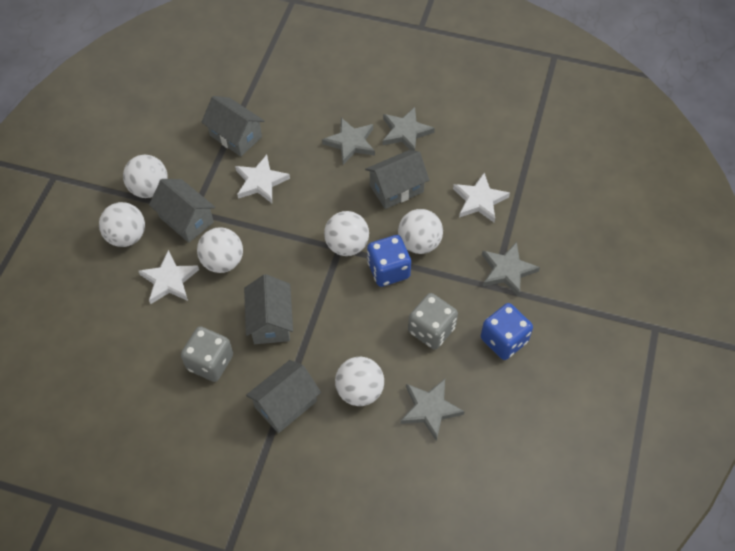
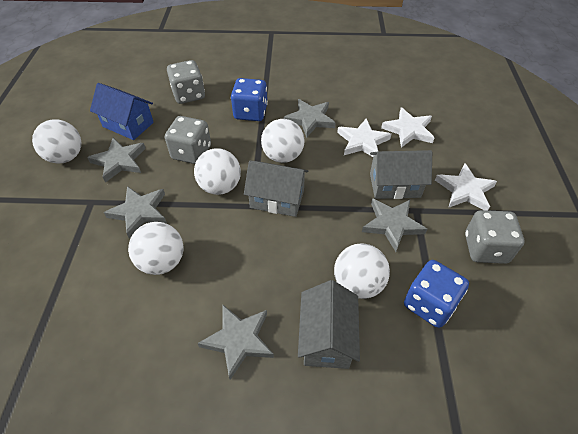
blue house: none = 0 -> [90,83,154,140] = 1
grey dice: [181,326,233,382] [408,293,458,350] = 2 -> [165,116,211,164] [167,60,205,104] [465,210,524,264] = 3
grey house: [149,179,215,243] [201,96,264,156] [244,274,293,344] [246,360,321,433] [365,150,429,209] = 5 -> [244,160,308,217] [298,280,360,369] [370,150,432,199] = 3
grey star: [322,118,375,165] [383,107,435,151] [400,379,465,441] [482,242,540,297] = 4 -> [87,138,146,183] [104,186,167,238] [198,304,274,380] [284,99,336,138] [362,198,427,252] = 5
white ball: [99,202,145,247] [123,155,168,198] [197,227,243,273] [324,211,369,256] [335,357,384,406] [398,209,443,254] = 6 -> [32,119,81,164] [128,222,184,275] [194,148,241,195] [261,119,305,163] [334,243,390,299] = 5

